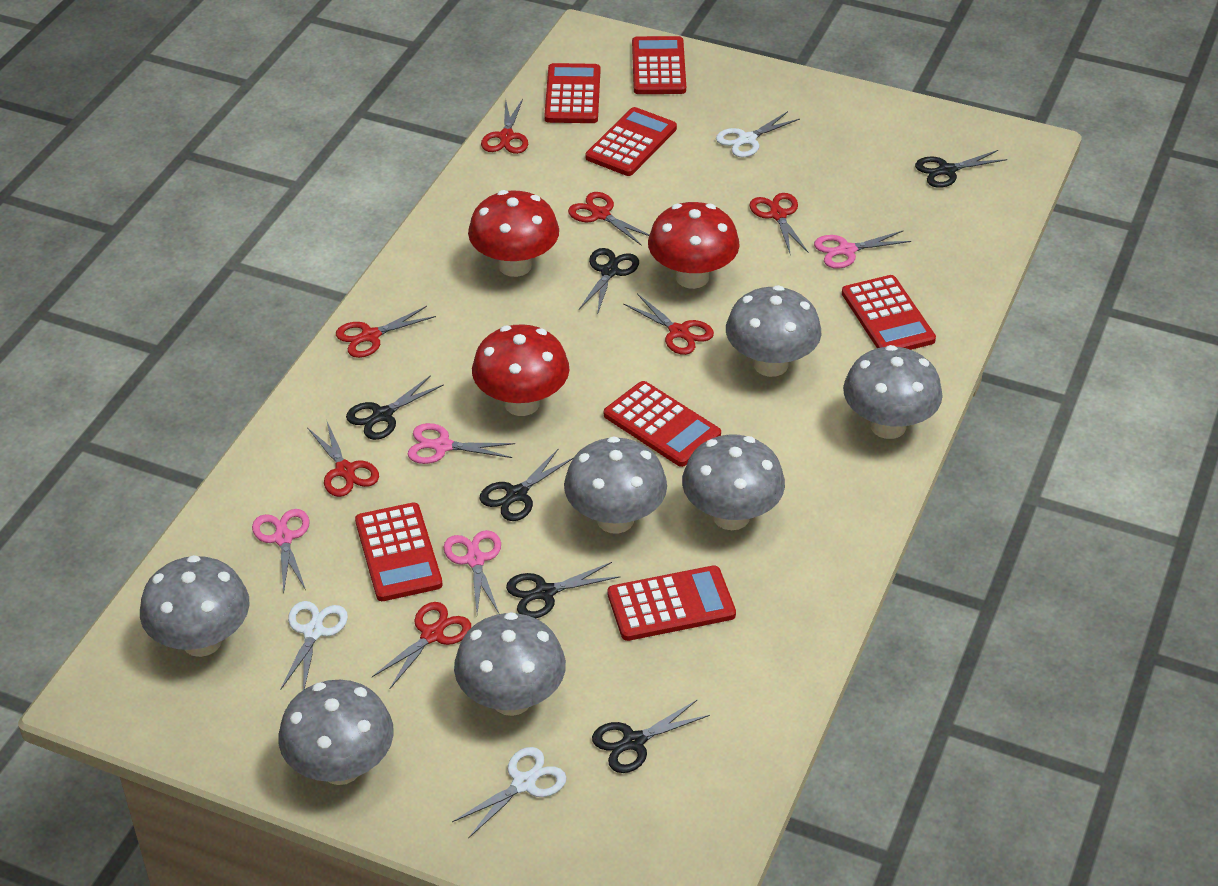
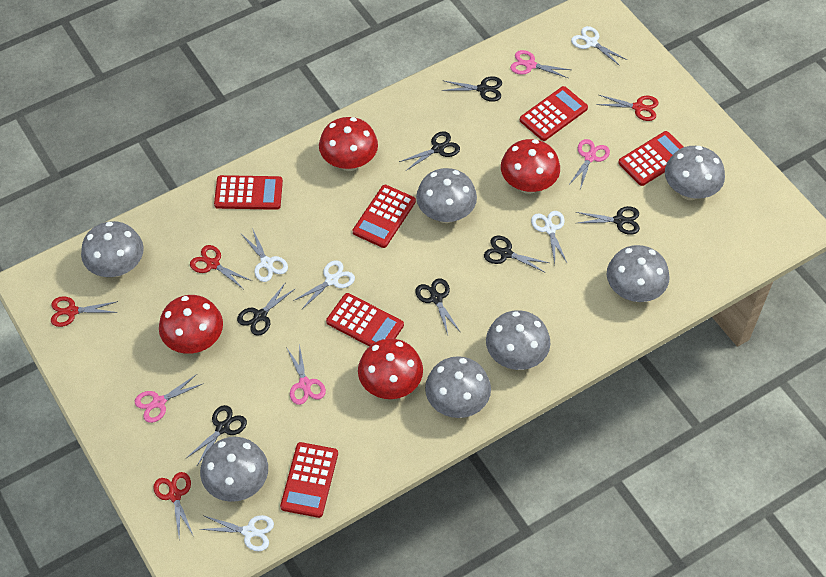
black scissors: [346,375,444,440] [480,449,573,521] [506,562,620,618] [579,248,639,315] [592,699,710,773] [915,150,1007,188] = 6 -> [185,405,247,467] [237,282,296,336] [399,131,460,171] [415,278,460,335] [442,76,502,102] [484,236,549,273] [576,206,640,235] = 7
red calculator: [355,503,443,601] [544,63,600,123] [586,107,677,176] [604,381,721,467] [608,565,736,641] [632,36,686,94] [842,275,936,350] = 7 -> [214,175,283,210] [280,442,338,518] [326,293,404,346] [353,185,416,248] [520,86,588,141] [618,131,684,186] = 6
red mushroom: [468,190,559,277] [472,324,569,416] [648,202,740,289] = 3 -> [159,295,223,354] [319,117,378,171] [358,338,423,399] [501,139,560,194] = 4
red scissors: [308,422,379,497] [336,306,436,358] [372,602,471,690] [481,99,528,154] [568,192,649,246] [623,294,714,355] [750,193,808,253] = 7 -> [51,296,118,327] [153,472,193,539] [190,245,252,289] [596,95,659,121] = 4
white scissors: [280,601,348,690] [452,747,567,839] [716,111,800,157] = 3 -> [199,515,274,551] [241,228,288,282] [293,260,355,310] [531,211,568,264] [571,26,627,66] = 5

